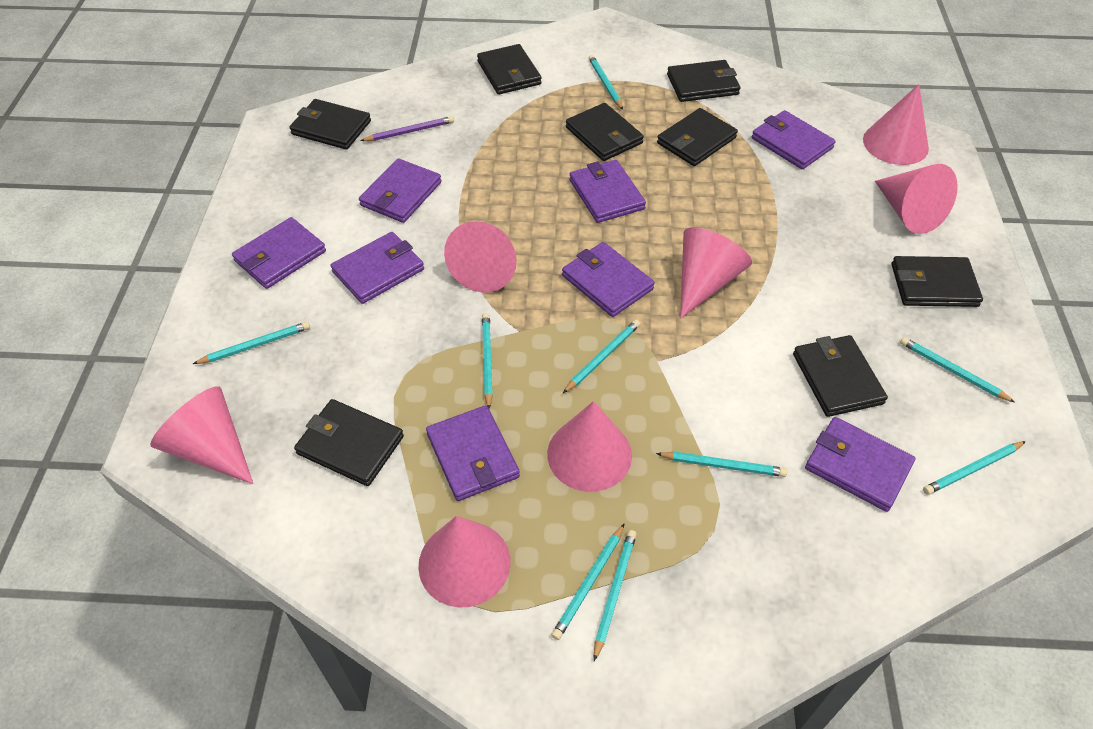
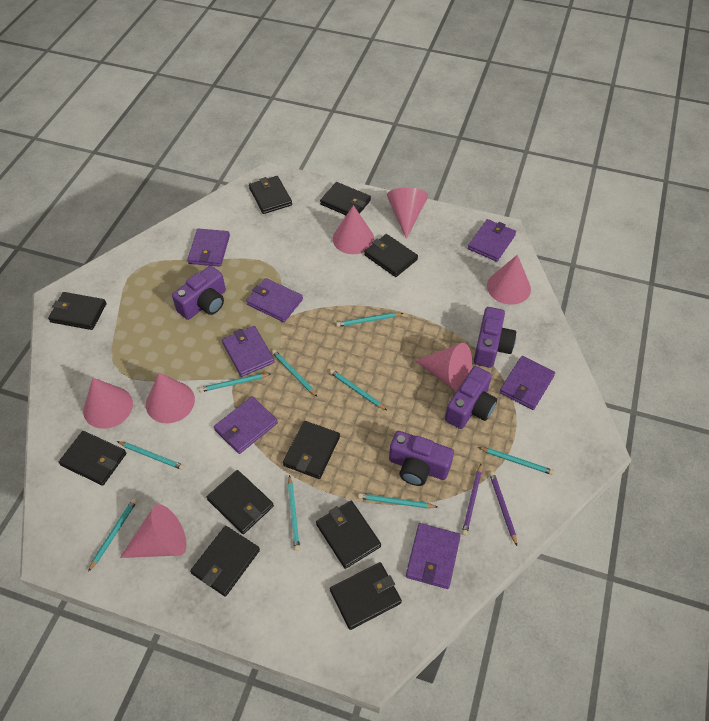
black wallet: [289,99,371,150] [294,399,404,486] [477,44,541,95] [566,103,644,161] [657,108,738,166] [667,60,740,102] [793,335,888,417] [891,256,983,307] = 8 -> [48,292,107,330] [59,431,126,486] [190,526,260,597] [207,470,274,534] [249,176,292,214] [283,421,340,479] [316,501,381,569] [320,182,371,215] [330,562,402,630] [364,234,418,277] = 10
purple camera: none = 0 -> [172,266,226,320] [389,431,454,486] [445,366,497,429] [474,307,516,368] = 4
purple pencil: [360,116,454,141] = 1 -> [462,464,482,536] [489,472,517,546] = 2
purple wallet: [232,217,326,289] [331,232,424,304] [359,158,441,223] [426,405,520,501] [562,242,655,317] [569,160,646,223] [752,110,836,169] [805,417,915,512] = 8 -> [187,229,230,267] [214,396,278,454] [222,326,275,377] [246,278,303,322] [406,523,461,589] [468,219,516,262] [500,356,555,410] = 7

